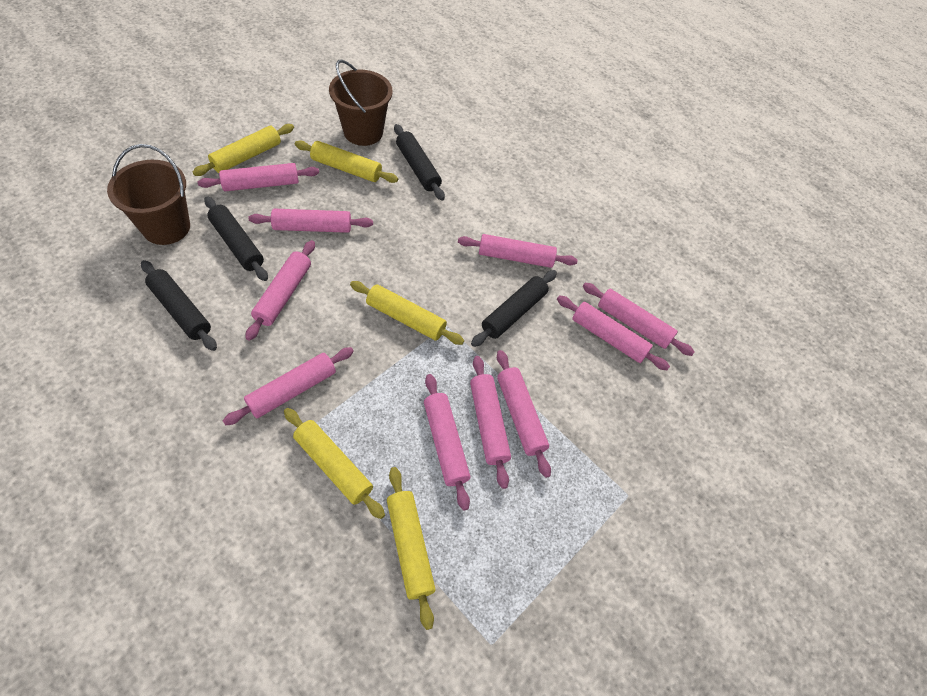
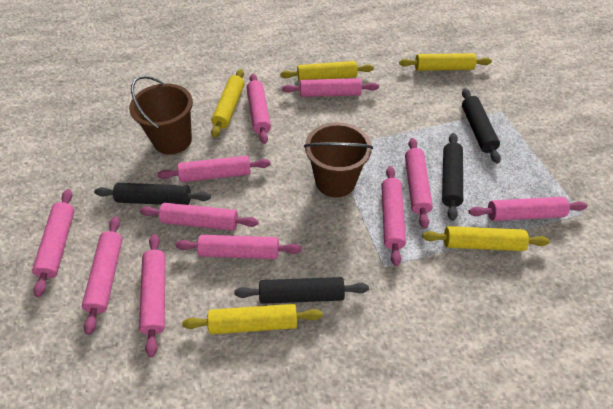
pink rolling pin: [198,163,319,191] [223,347,354,426] [245,240,315,341] [249,209,373,233] [424,374,470,510] [458,234,578,268] [470,356,511,489] [497,350,551,478] [557,295,670,370] [583,283,694,356] = 10 -> [32,189,74,297] [82,216,123,335] [139,234,165,357] [140,203,259,231] [157,156,271,182] [175,235,302,259] [247,74,271,144] [282,78,379,97] [381,166,406,266] [405,138,433,229] [469,197,587,221] = 11

